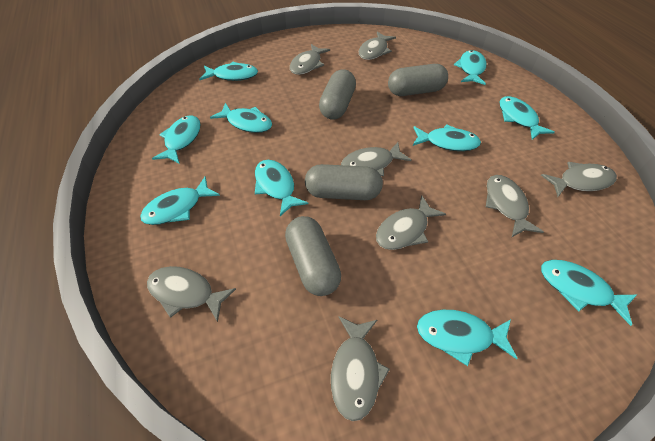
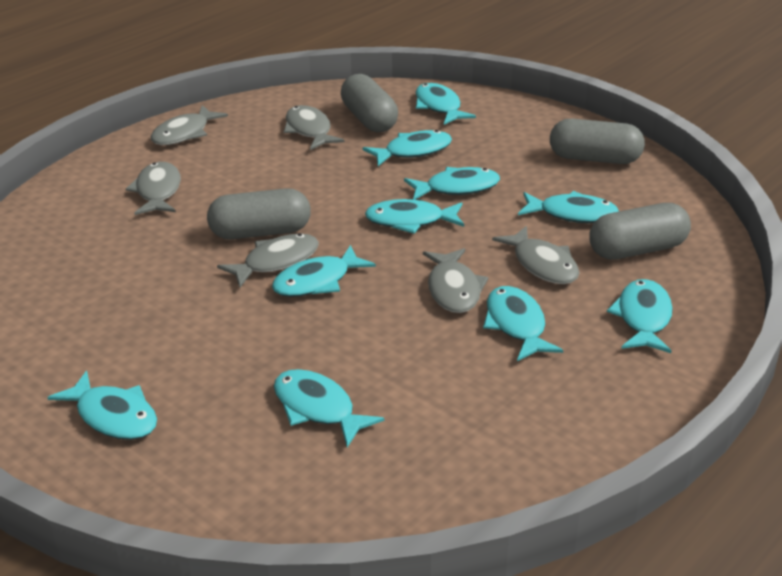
grey fish: [147,266,236,322] [290,44,330,75] [331,316,390,421] [341,142,411,176] [358,32,396,60] [376,195,446,250] [486,175,544,237] [541,162,617,197] = 8 -> [126,162,181,215] [151,105,228,145] [217,233,319,287] [284,105,345,150] [423,248,488,313] [492,226,579,284] = 6

